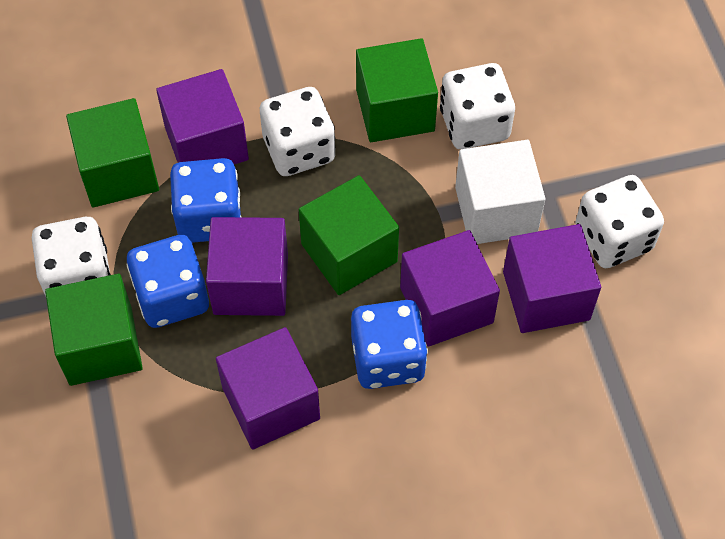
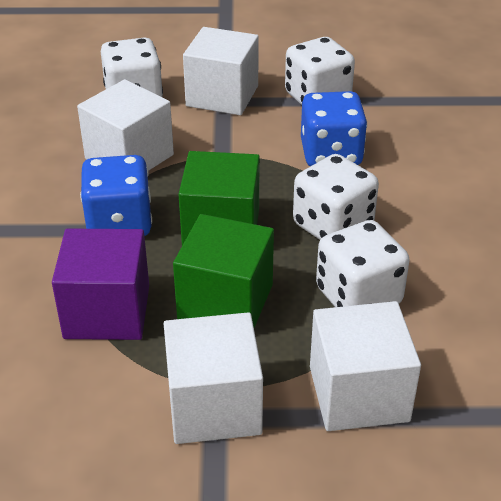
blue dice: [127,235,209,328] [170,158,241,243] [351,300,428,389] = 3 -> [80,155,152,236] [301,91,367,166] = 2
green cube: [45,274,143,386] [66,98,159,207] [299,175,399,295] [356,38,438,142] = 4 -> [173,214,274,328] [178,151,260,245] = 2
purple cube: [156,69,249,164] [206,217,288,316] [216,327,320,450] [400,230,500,347] [503,224,601,333] = 5 -> [52,228,149,340] = 1
white cube: [455,140,546,244] = 1 -> [77,79,174,171] [164,312,263,444] [183,27,259,115] [310,301,421,431] = 4

